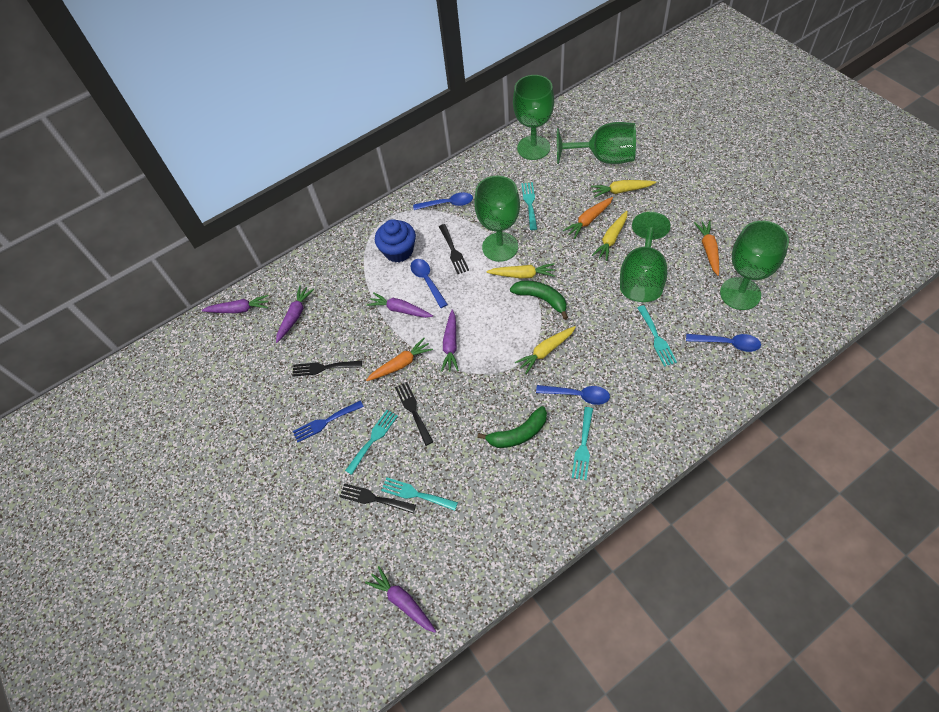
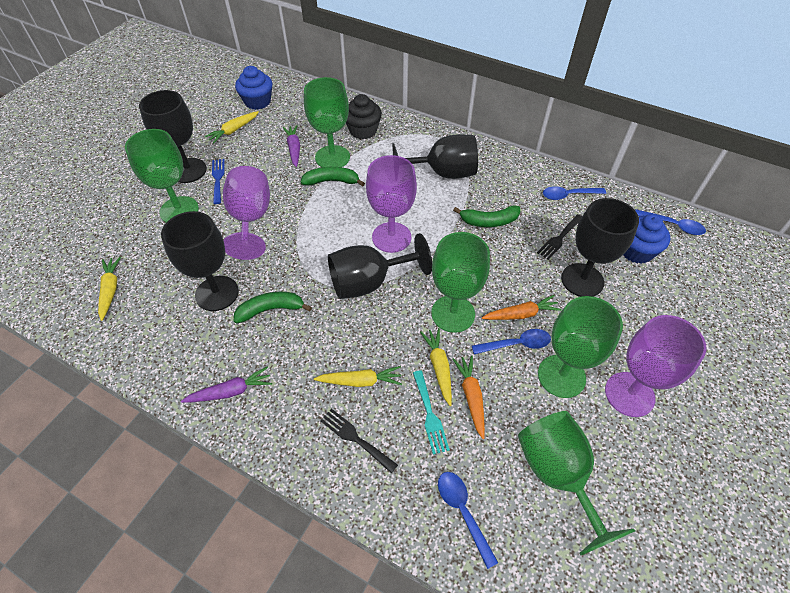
black cupcake: none = 0 -> [346,94,382,139] = 1
black fork: [292,361,362,377] [339,483,416,513] [395,382,433,446] [439,224,469,274] = 4 -> [320,408,398,473] [537,214,582,260] = 2
black goblet: none = 0 -> [139,90,207,183] [161,211,239,311] [328,233,432,299] [392,134,478,179] [561,198,639,297] = 5
blue cupcake: [375,219,416,263] = 1 -> [235,66,272,110] [623,214,670,264] = 2
green banana: [477,406,547,448] [510,281,568,320] = 2 -> [234,291,312,323] [301,167,365,187] [453,205,520,227] = 3
orange carrot: [366,338,433,381] [563,197,613,239] [694,221,719,276] = 3 -> [452,355,485,439] [482,295,562,320] = 2
purple carrot: [202,295,269,313] [276,286,314,343] [365,566,436,633] [367,292,433,318] [441,310,459,372] = 5 -> [181,366,272,403] [283,125,300,167] = 2
purple goblet: none = 0 -> [223,166,270,260] [366,155,417,253] [605,315,706,417] = 3
turquoise fork: [345,410,398,475] [381,477,458,511] [521,182,537,230] [572,407,593,480] [637,305,677,367] = 5 -> [413,370,450,454] = 1

